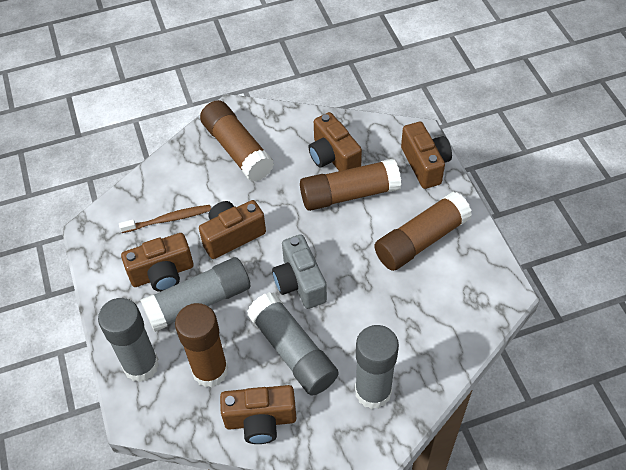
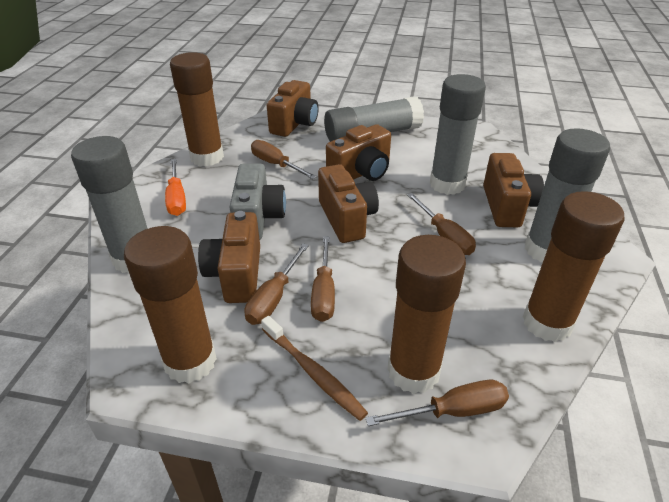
brown screwdriver: none = 0 -> [244,243,309,325] [251,140,317,179] [311,236,335,322] [366,380,509,426] [407,193,476,255] = 5
orange screwdriver: none = 0 -> [165,159,186,216] = 1

